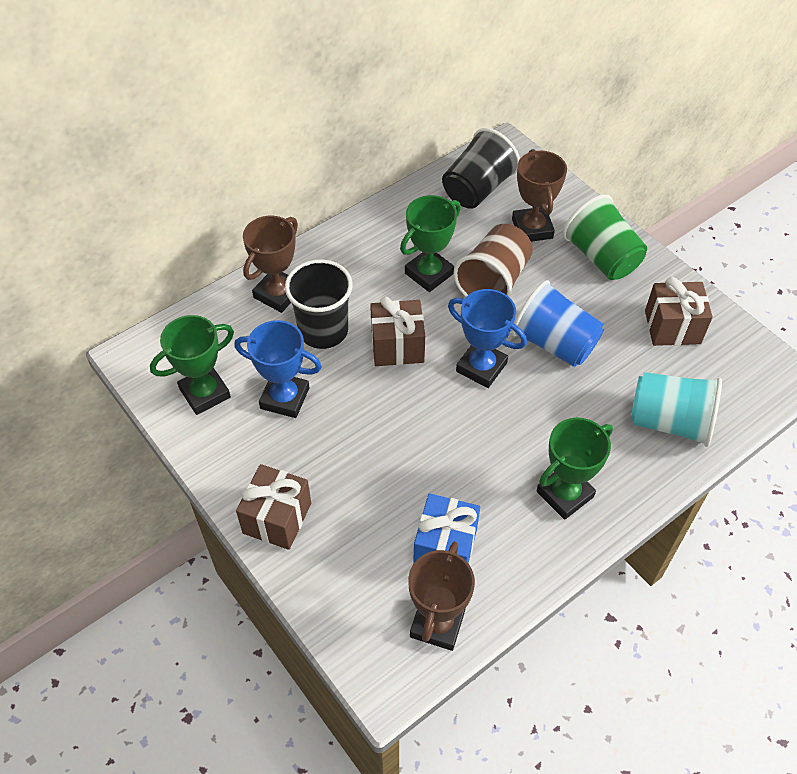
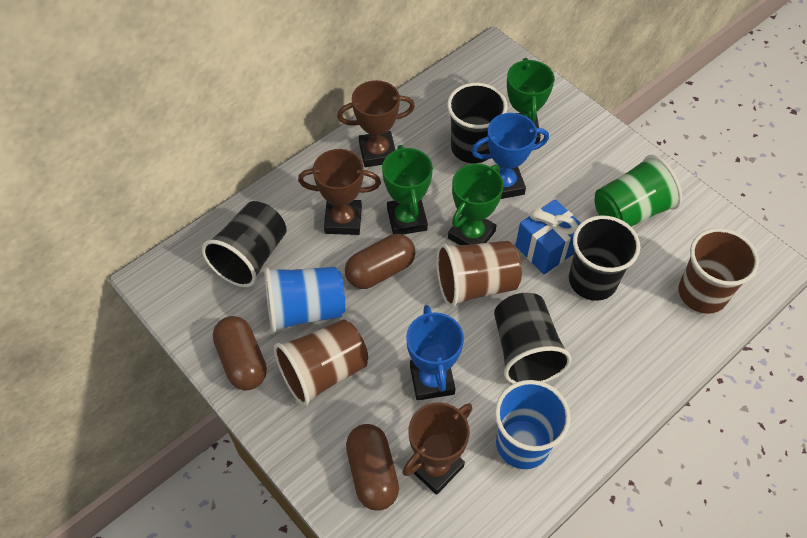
black cup: [285,259,353,349] [442,128,520,209] = 2 -> [202,201,287,287] [447,83,508,163] [494,293,572,384] [569,215,640,301] = 4
blue cup: [511,280,604,367] = 1 -> [264,267,345,333] [495,380,571,469] = 2
brown capsule: none = 0 -> [213,316,267,390] [345,234,416,289] [346,424,399,511] = 3
brown cup: [453,224,533,297] = 1 -> [274,319,368,406] [436,241,522,307] [678,228,759,314] = 3
brown gift: [236,464,311,550] [370,296,425,366] [645,277,713,346] = 3 -> none = 0
turquoise cup: [631,372,722,447] = 1 -> none = 0

